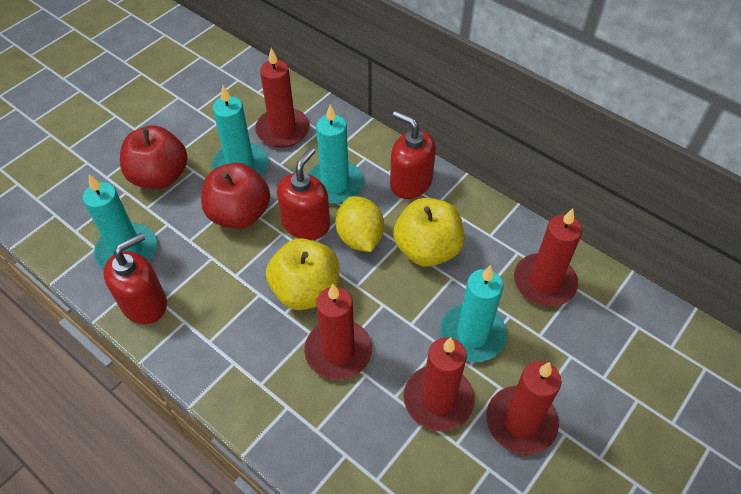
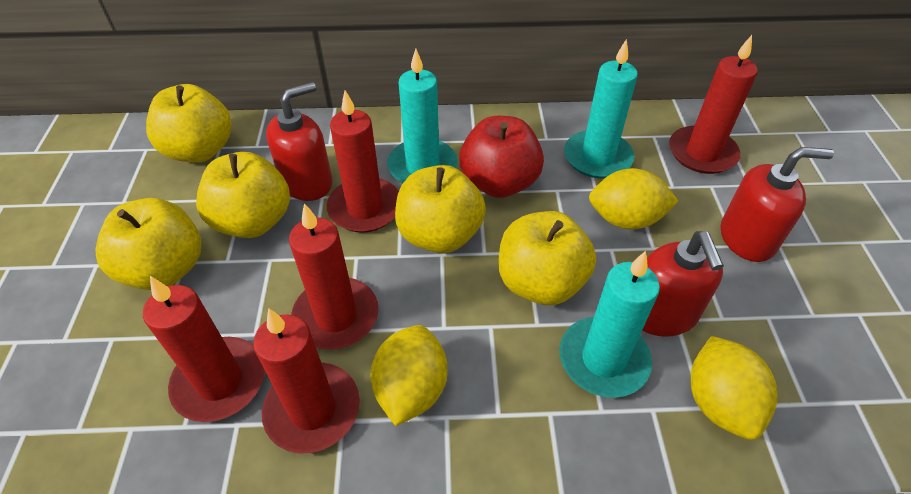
red apple: [120,125,188,189] [201,163,270,229] = 2 -> [459,116,544,198] = 1
turquoise candle: [83,174,157,269] [212,85,269,176] [308,104,364,204] [440,265,507,362] = 4 -> [387,49,458,183] [559,251,660,398] [564,39,638,179] = 3
yellow apple: [266,238,339,310] [393,198,465,267] = 2 -> [96,198,201,290] [146,84,232,163] [196,152,290,238] [395,165,486,253] [499,211,596,305] = 5
yellow lemon: [336,196,384,252] = 1 -> [371,325,447,426] [589,168,678,230] [691,336,778,440] = 3

